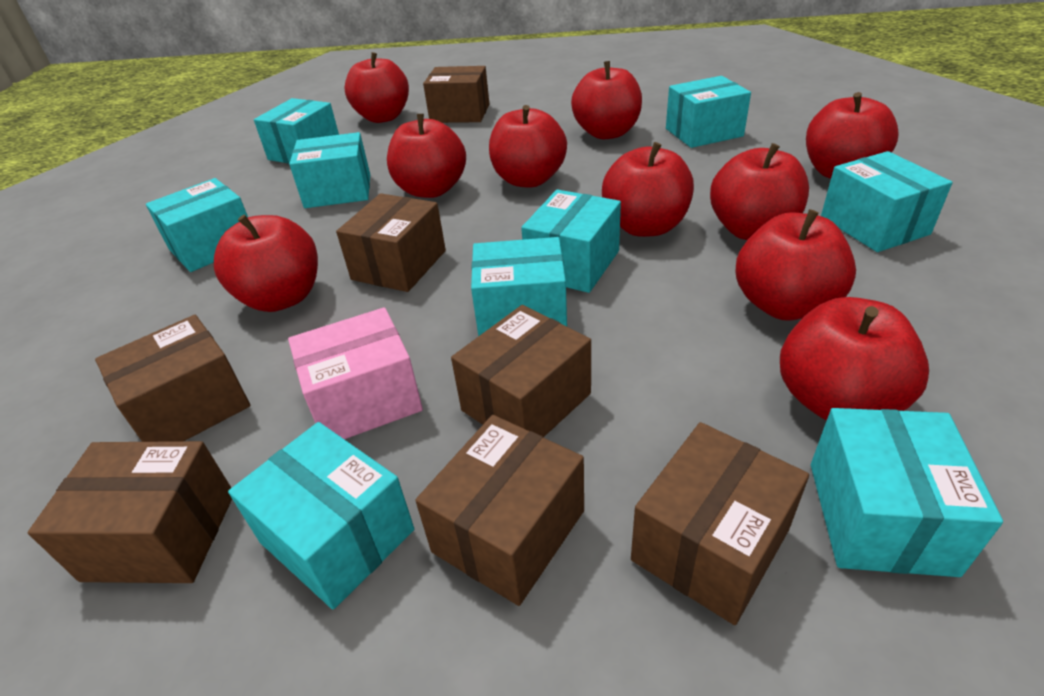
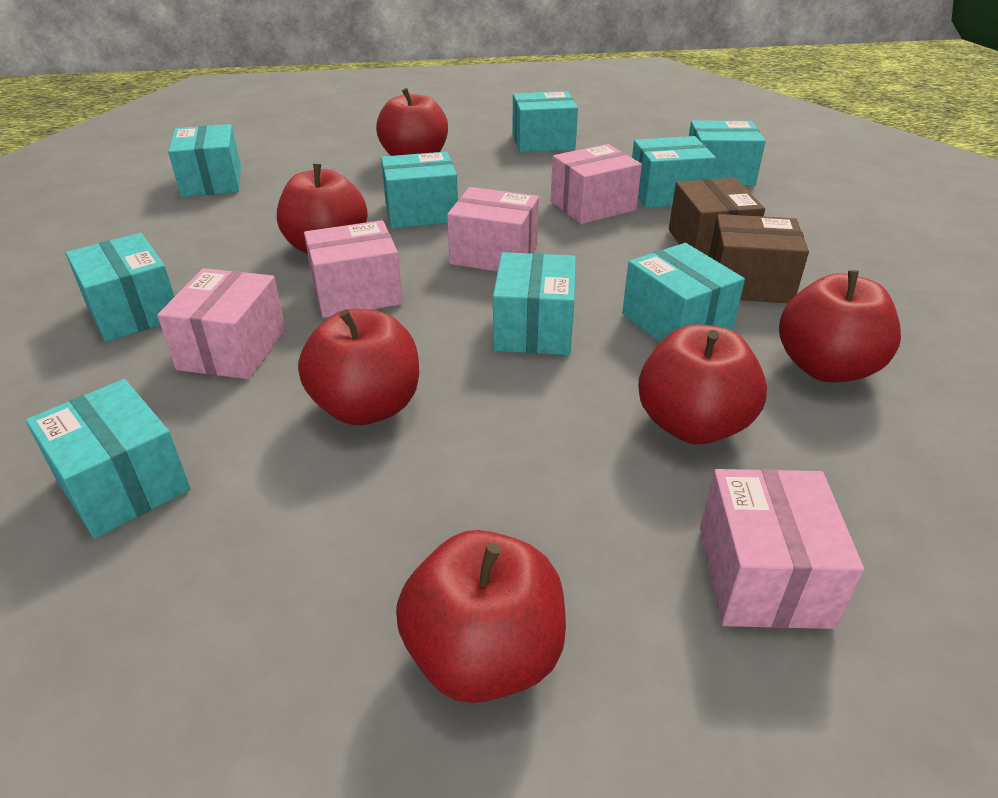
brown box: [28,441,232,583] [95,315,251,442] [336,193,446,292] [415,415,584,606] [423,66,489,123] [451,305,591,437] [631,422,809,625] = 7 -> [669,178,765,256] [709,214,809,303] = 2
pink box: [288,307,423,439] = 1 -> [157,268,286,379] [304,220,403,318] [447,187,539,272] [551,144,642,224] [700,469,864,629] = 5
red apple: [214,214,318,312] [345,52,409,123] [387,114,466,198] [489,105,567,188] [571,61,642,139] [602,142,694,237] [710,143,809,240] [736,209,856,321] [780,297,929,421] [806,92,898,179] = 10 -> [277,164,368,254] [298,309,419,425] [376,88,448,156] [396,530,566,703] [638,324,767,444] [779,270,901,382] = 6

